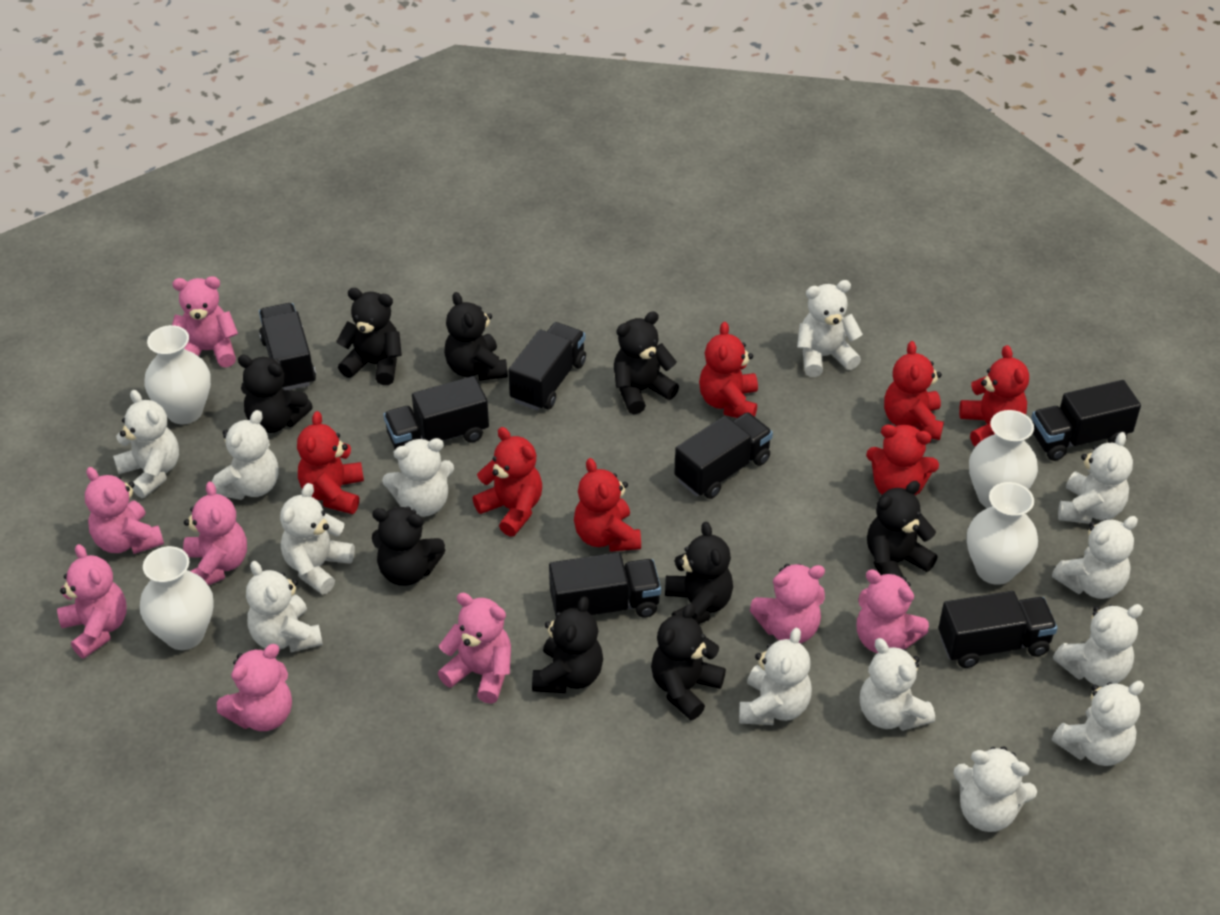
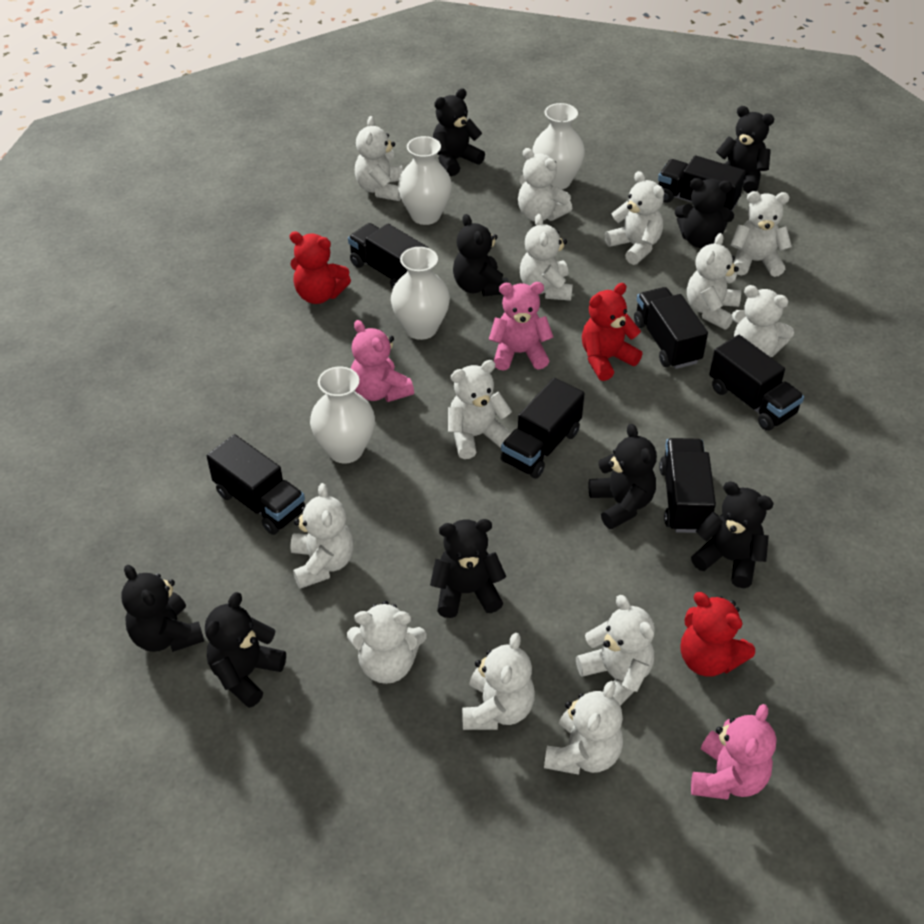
pink teddy bear: [57,544,127,659] [85,467,164,554] [172,276,238,368] [183,481,247,585] [217,644,292,731] [438,593,511,704] [749,564,825,643] [857,570,929,653] = 8 -> [351,320,414,402] [489,282,553,371] [691,704,777,800] = 3
red teddy bear: [297,411,364,514] [472,427,542,537] [574,458,641,552] [699,322,758,418] [866,424,939,496] [884,341,944,440] [959,345,1029,447] = 7 -> [289,231,351,304] [582,283,642,381] [681,592,755,677] = 3

